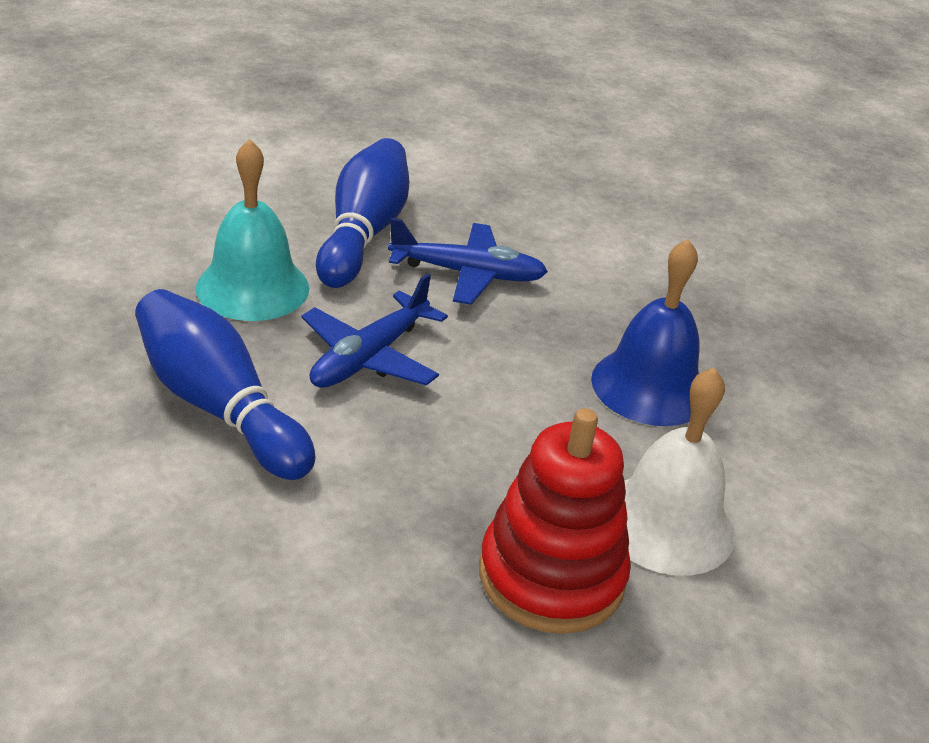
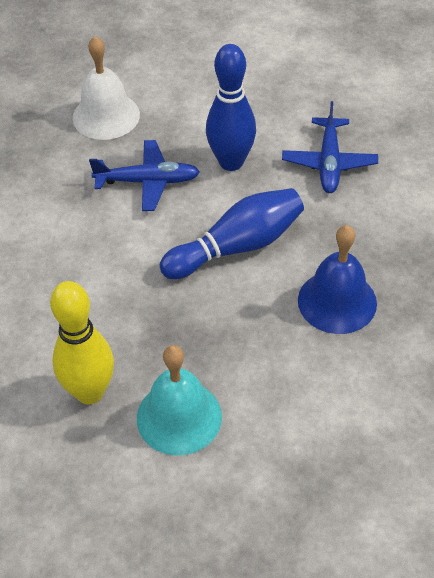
red stacking toy: [479,408,631,634] = 1 -> none = 0
yellow bowling pin: none = 0 -> [50,281,114,404] = 1

